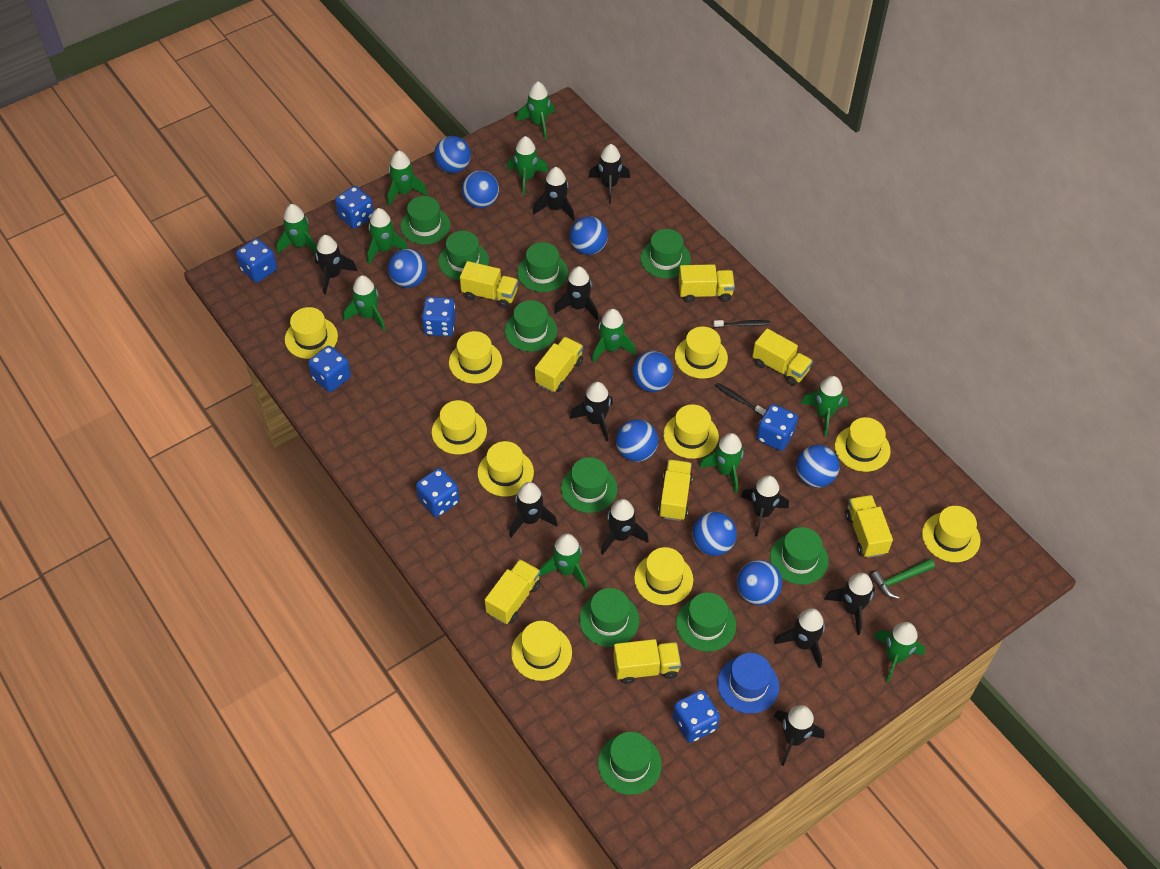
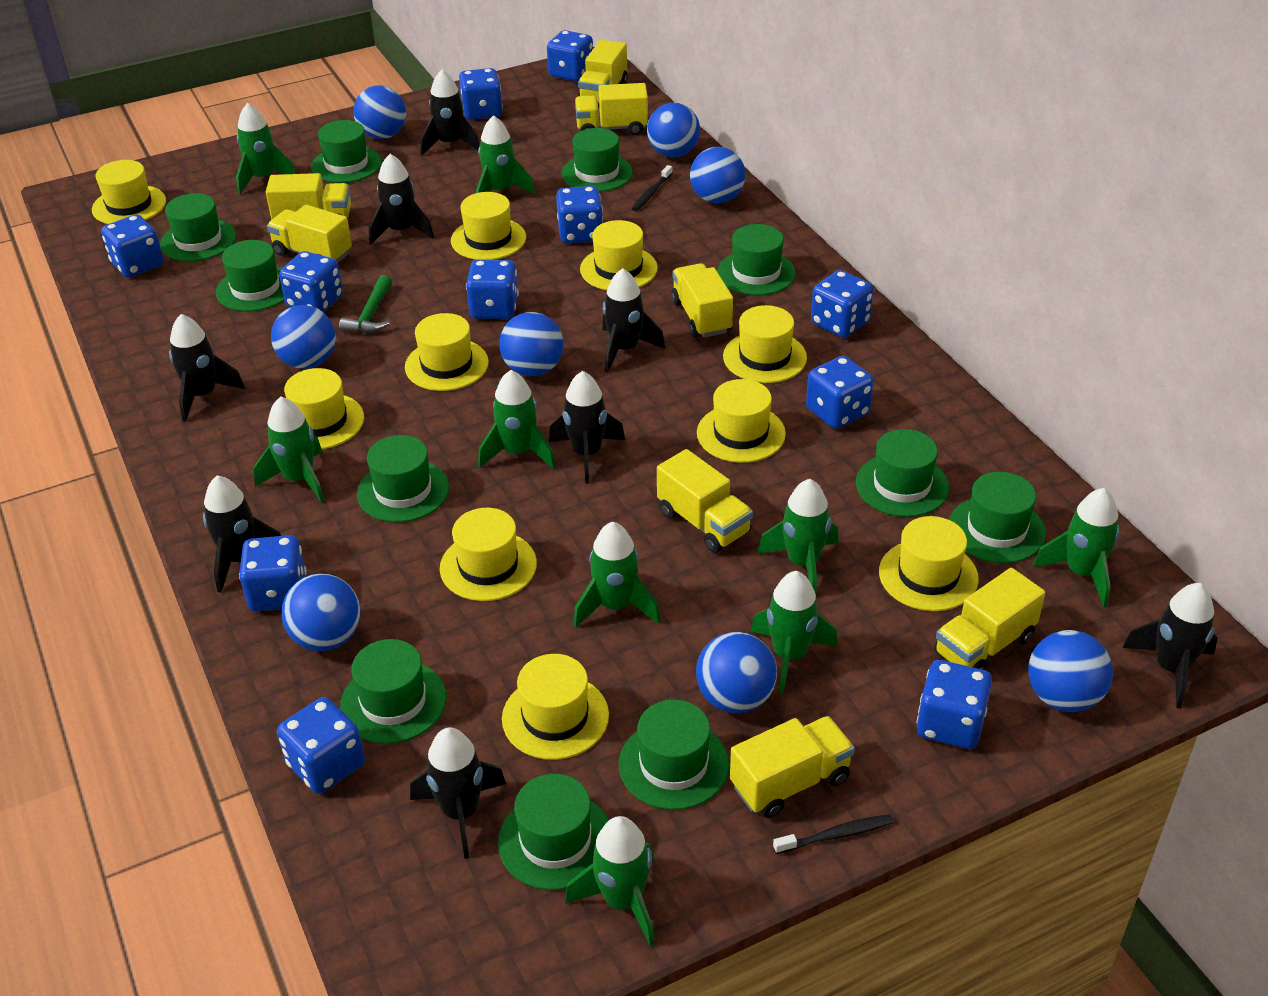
black rocket: [315,235,357,295] [510,482,558,537] [533,167,575,221] [554,266,598,320] [570,382,613,441] [588,144,630,203] [601,499,649,555] [741,475,789,536] [774,608,825,668] [774,705,825,766] [824,573,875,635] = 11 -> [169,314,245,422] [203,475,281,593] [369,154,434,245] [410,727,506,859] [421,70,480,155] [549,371,625,484] [602,268,665,373] [1122,583,1218,708] = 8
blue ball: [388,249,427,288] [434,136,471,173] [462,170,499,208] [570,216,608,255] [616,419,658,462] [632,351,673,392] [692,512,737,556] [737,560,782,605] [796,445,840,488] = 9 -> [271,305,336,369] [282,573,360,651] [353,85,406,139] [499,312,563,376] [647,103,700,157] [690,147,746,203] [696,632,777,713] [1028,630,1113,712] = 8
blue dice: [236,238,277,283] [308,346,351,392] [335,186,374,229] [416,468,460,517] [422,297,456,337] [673,690,720,743] [756,404,798,451] = 7 -> [101,214,164,277] [239,535,307,611] [277,697,365,794] [279,251,343,312] [459,68,503,120] [466,260,519,319] [547,30,593,81] [556,186,603,243] [806,356,874,429] [811,270,873,338] [917,660,992,749] = 11
blue hat: [717,653,779,714] = 1 -> none = 0
green hat: [400,196,450,244] [438,231,489,280] [505,300,557,352] [517,242,568,292] [561,457,618,513] [579,588,639,647] [598,732,662,795] [640,229,691,278] [676,592,736,652] [770,527,829,585] = 10 -> [160,193,236,261] [216,240,285,312] [311,120,382,183] [340,639,446,744] [357,435,449,522] [498,774,609,890] [561,128,633,192] [619,700,729,810] [717,224,796,295] [856,429,949,517] [949,472,1046,563] = 11
green rocket: [276,204,317,254] [343,275,385,331] [367,208,408,264] [387,150,428,206] [507,136,548,195] [516,81,555,139] [539,533,587,590] [592,309,636,363] [699,433,744,494] [800,376,848,437] [873,622,925,683] = 11 -> [236,103,296,194] [254,397,325,503] [476,115,535,195] [478,370,556,469] [565,816,655,947] [573,522,660,628] [750,571,838,694] [757,479,839,594] [1033,488,1120,607] = 9

